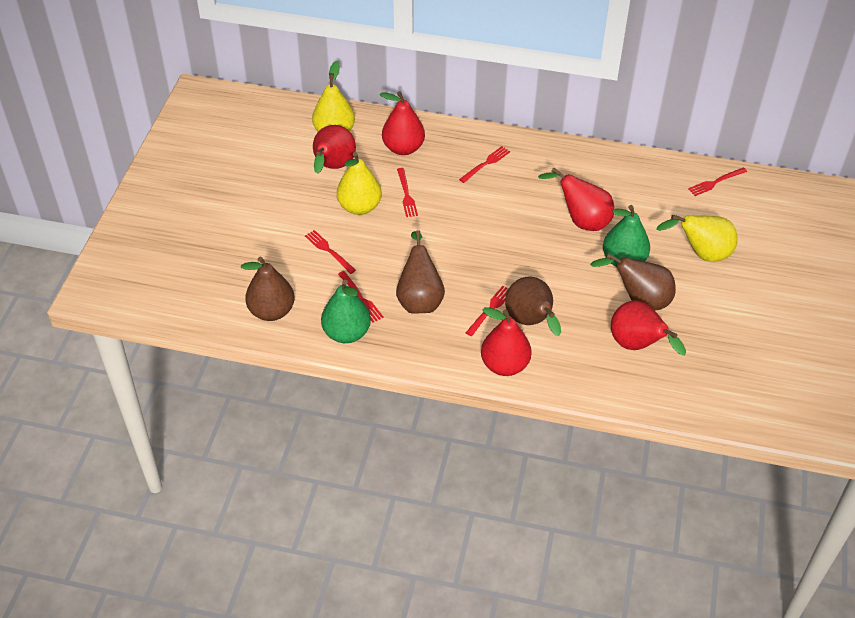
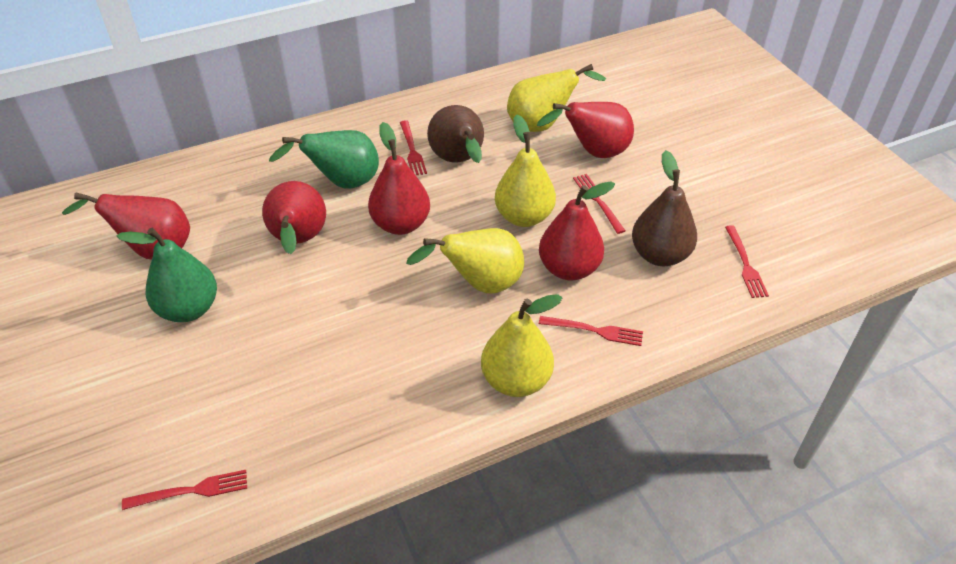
brown pear: [241,257,295,321] [396,230,445,314] [505,276,561,336] [590,253,676,311] = 4 -> [427,105,484,163] [632,150,697,266] = 2
red fork: [305,230,356,274] [338,271,384,323] [397,168,418,217] [459,146,510,183] [466,286,508,336] [688,167,747,196] = 6 -> [122,470,247,510] [400,120,427,175] [539,316,643,346] [573,174,625,234] [725,225,769,298] = 5
yellow pear: [312,61,355,132] [337,152,382,215] [656,215,737,262] = 3 -> [406,228,524,293] [481,294,562,397] [495,115,556,227] [507,64,606,132] = 4

